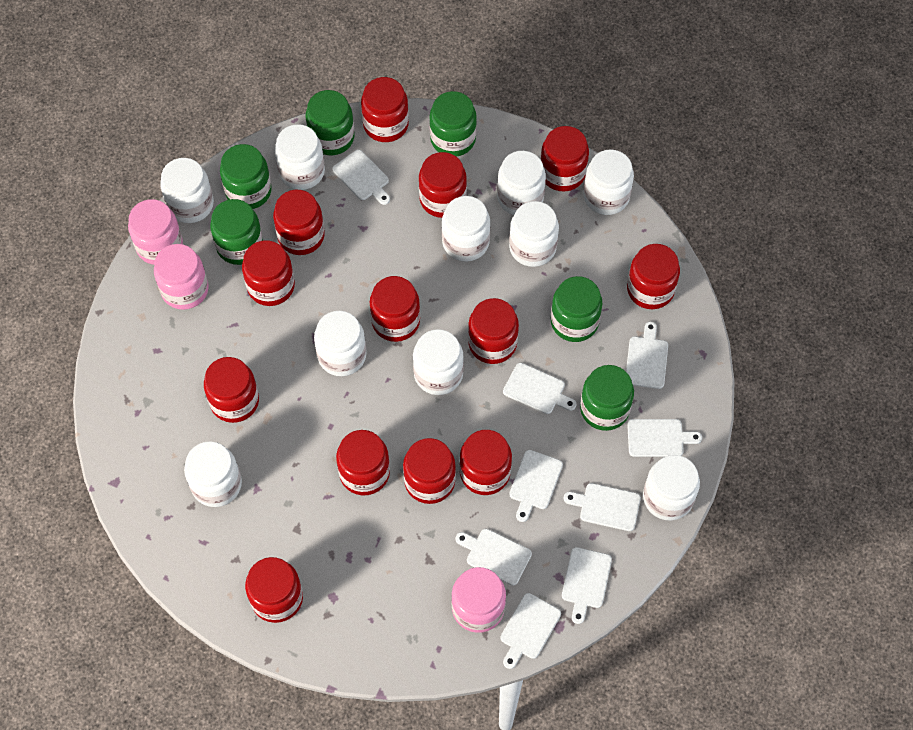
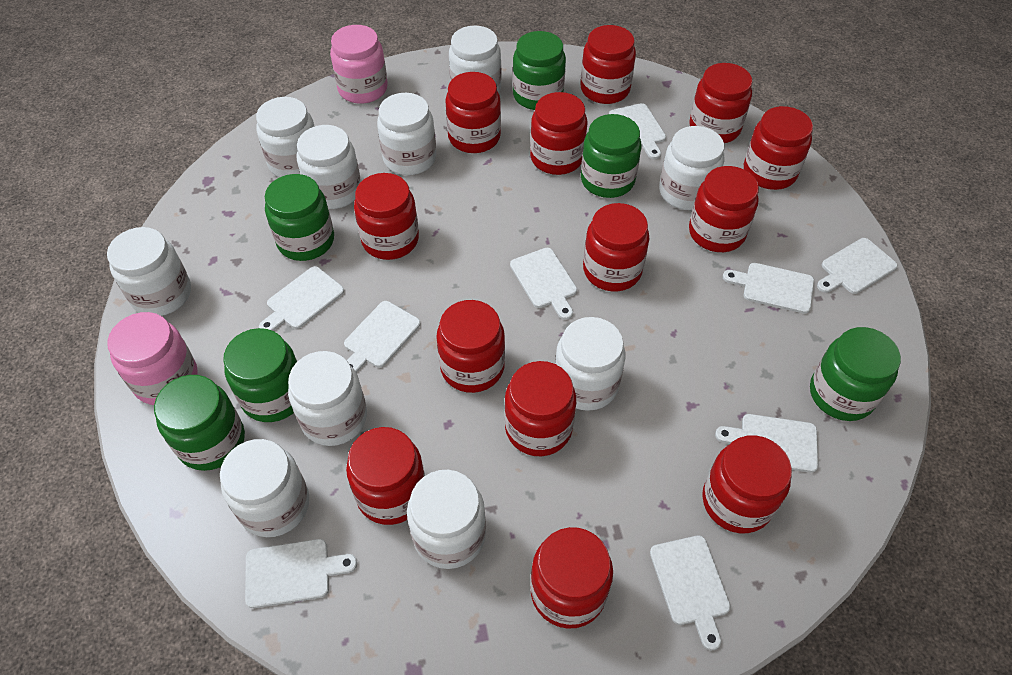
pink jar: [128,199,183,265] [154,244,209,310] [451,567,506,633] = 3 -> [107,312,198,405] [330,25,388,104] = 2

